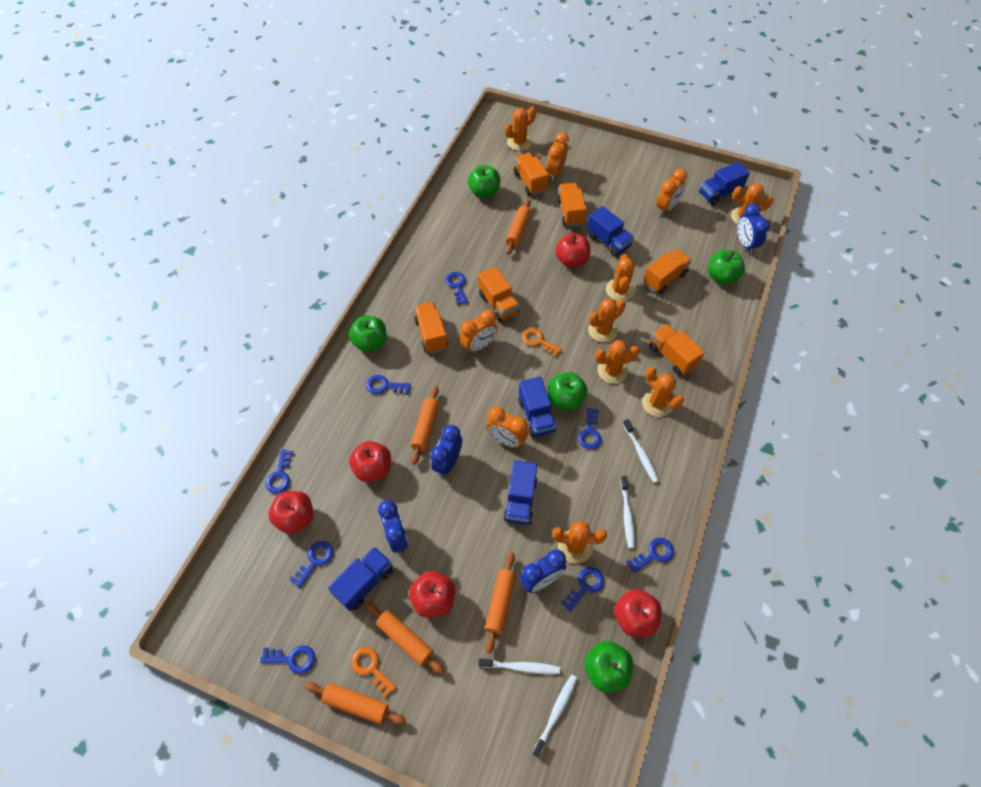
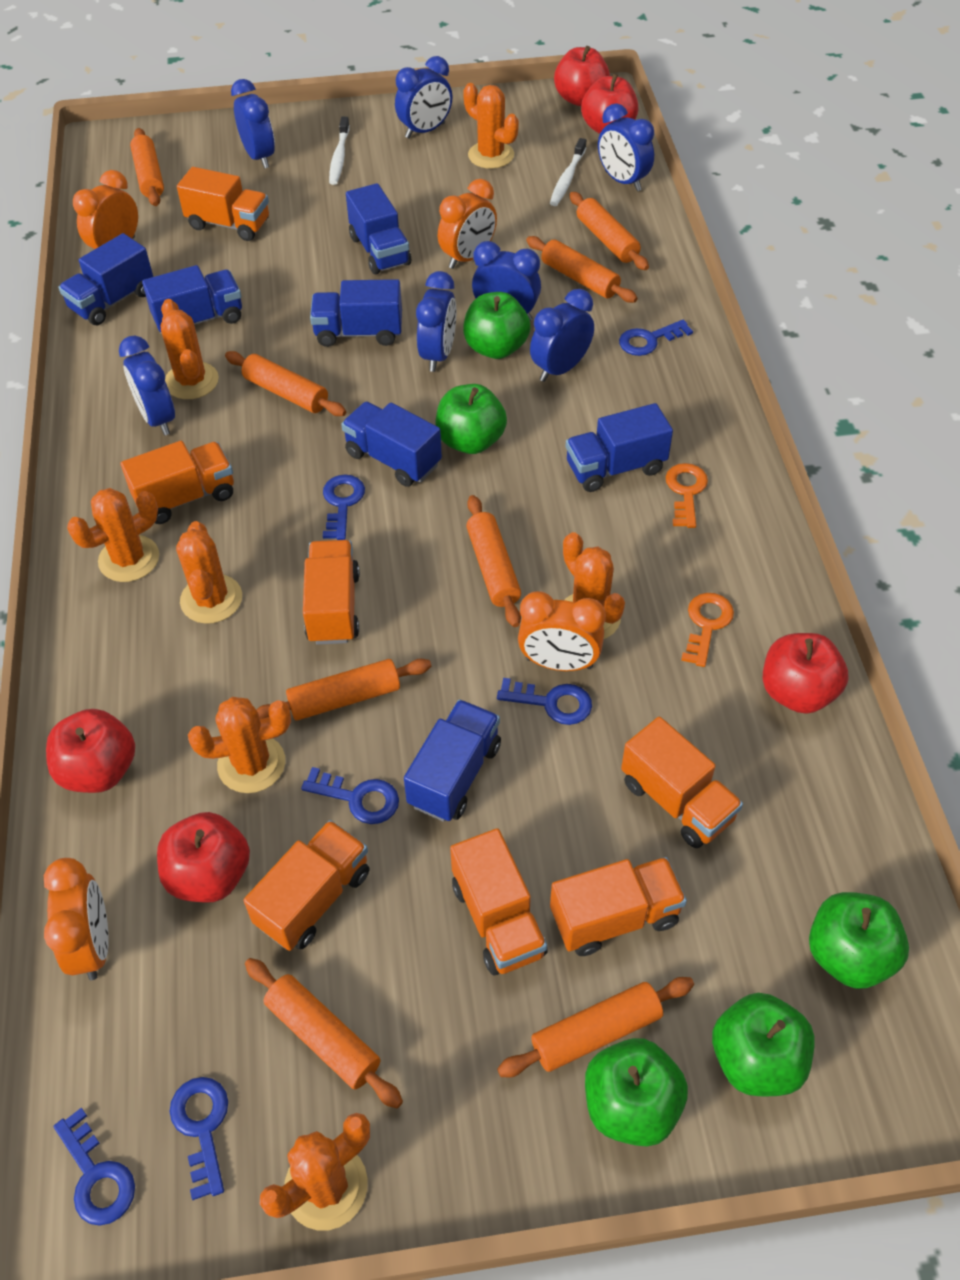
blue clock: [378,500,408,554] [431,425,462,477] [520,549,566,593] [737,204,770,254] = 4 -> [119,336,175,436] [231,79,275,169] [395,56,452,139] [416,271,456,372] [472,241,541,321] [530,289,594,382] [598,103,654,191] = 7
blue key: [260,645,315,674] [266,450,293,494] [290,541,333,588] [366,375,411,394] [446,272,468,305] [560,567,604,612] [578,408,601,449] [627,538,674,573] = 8 -> [54,1108,135,1226] [170,1077,228,1200] [301,767,399,824] [323,474,365,540] [497,678,592,725] [619,320,693,356] = 6
blue truck: [328,546,393,611] [503,460,538,525] [518,377,556,437] [587,206,634,257] [699,162,750,206] = 5 -> [58,233,153,325] [142,265,242,334] [310,279,402,347] [341,402,442,487] [346,183,411,274] [404,699,501,822] [566,403,673,492] = 7
orange rolling pin: [305,682,406,725] [366,602,444,674] [411,386,439,465] [485,552,516,653] [506,199,531,255] = 5 -> [130,128,164,206] [225,351,346,416] [245,958,403,1108] [256,659,431,721] [466,495,521,627] [497,977,694,1077] [526,236,637,303] [569,192,649,270] = 8
orange truck: [414,302,448,353] [478,267,520,322] [513,153,549,195] [557,183,587,227] [643,249,692,294] [649,324,705,375] = 6 -> [121,441,234,524] [177,167,269,241] [243,820,370,951] [303,540,360,645] [450,828,548,975] [550,857,687,956] [621,717,743,848] = 7
white toothbrush: [478,658,560,674] [532,674,577,757] [621,476,635,548] [623,419,659,483] = 4 -> [329,117,350,185] [550,138,586,206] = 2

